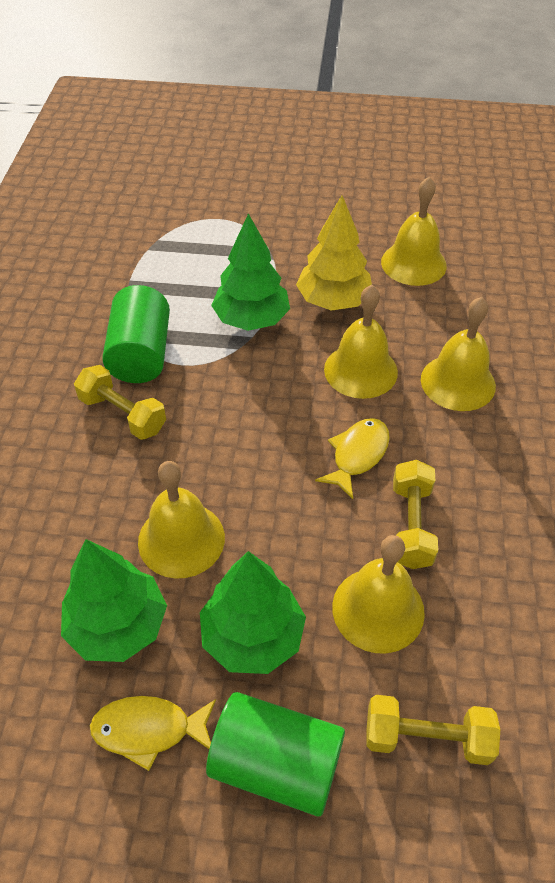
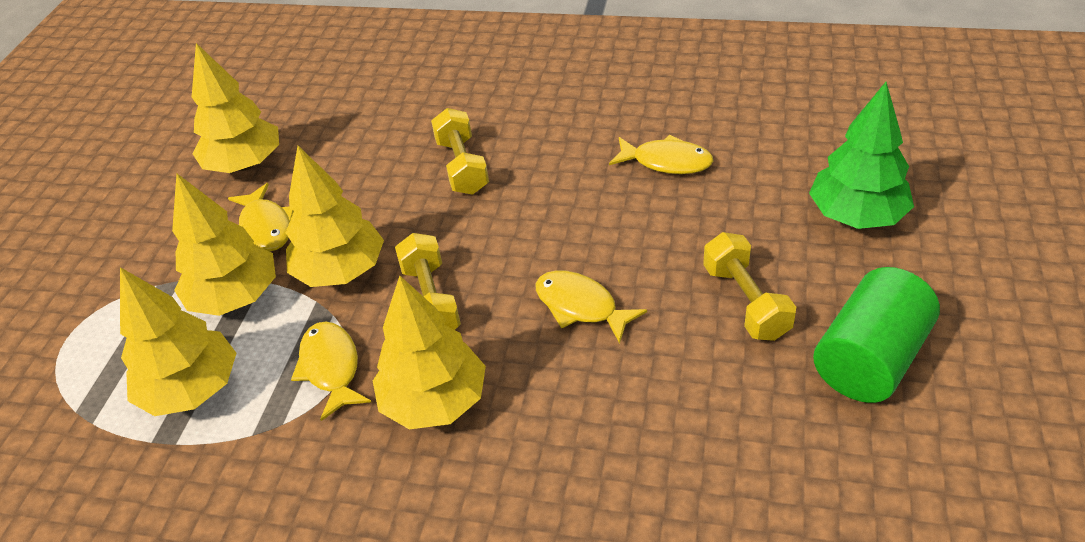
green cylinder: [102,285,170,383] [206,692,345,817] = 2 -> [813,267,940,403] = 1
green tree: [61,539,167,662] [200,551,306,674] [211,213,290,331] = 3 -> [809,82,914,229] = 1
yellow bell: [138,461,225,578] [324,285,398,399] [332,535,425,653] [381,177,447,286] [421,297,496,411] = 5 -> none = 0
yellow fish: [90,696,216,771] [315,418,390,499] = 2 -> [228,183,294,252] [291,321,371,421] [535,270,647,344] [609,135,713,174] = 4
yellow tree: [296,195,372,311] = 1 -> [120,267,236,416] [172,174,276,316] [192,43,279,173] [286,146,384,287] [373,275,486,429] = 5

